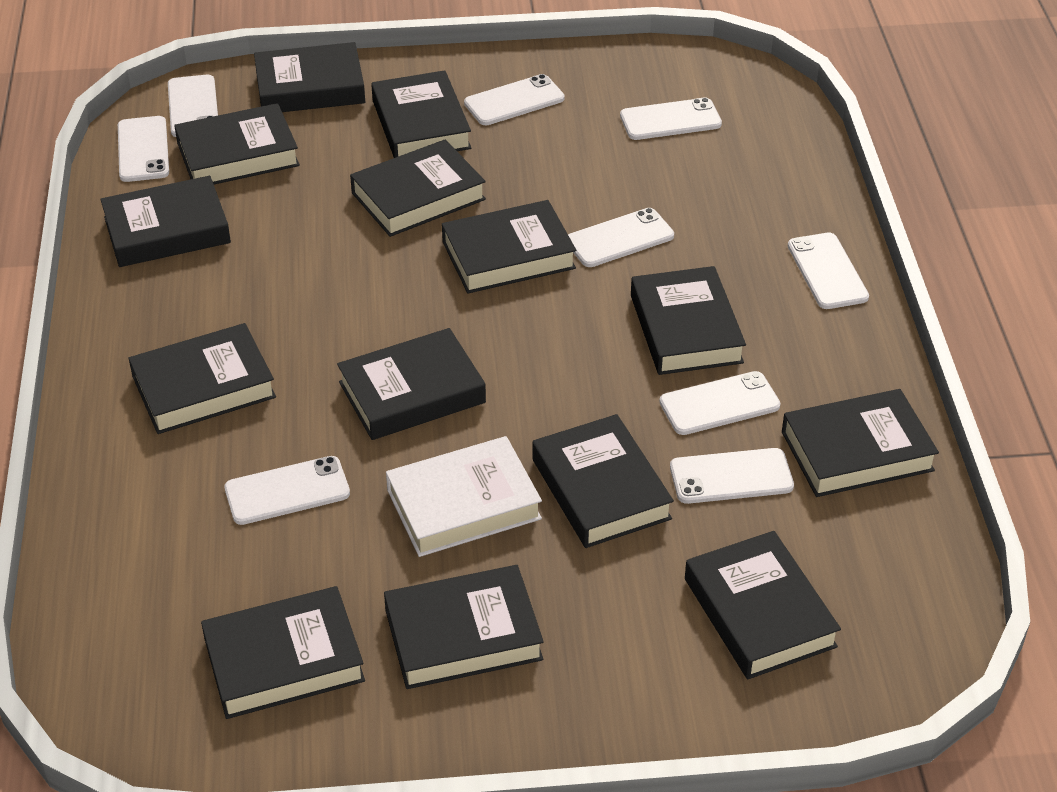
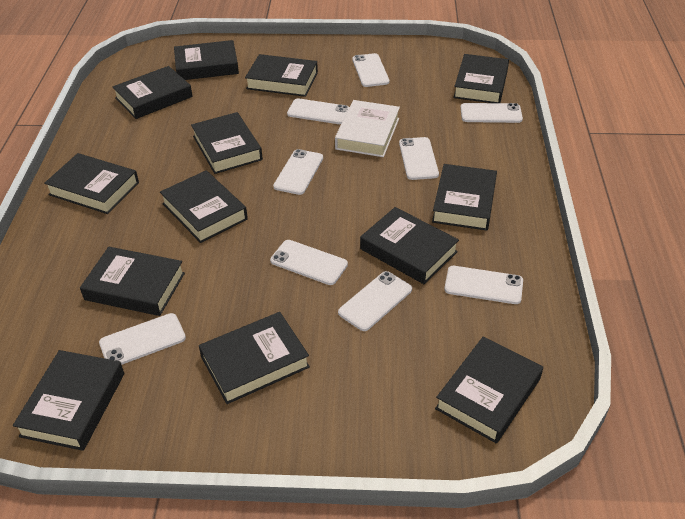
black book: [100,176,231,267] [129,323,276,434] [174,103,300,184] [201,586,365,719] [254,42,365,112] [337,328,486,440] [350,139,486,237] [371,70,471,158] [384,565,544,689] [442,200,576,294] [532,414,674,548] [631,266,746,375] [685,531,841,679] [782,389,939,497] = 14 -> [13,350,124,451] [44,153,139,214] [80,247,185,316] [113,66,193,119] [160,170,248,243] [174,40,239,80] [191,112,263,174] [199,312,310,404] [245,54,318,97] [360,207,459,284] [432,164,497,231] [435,336,543,444] [453,54,509,103] = 13

